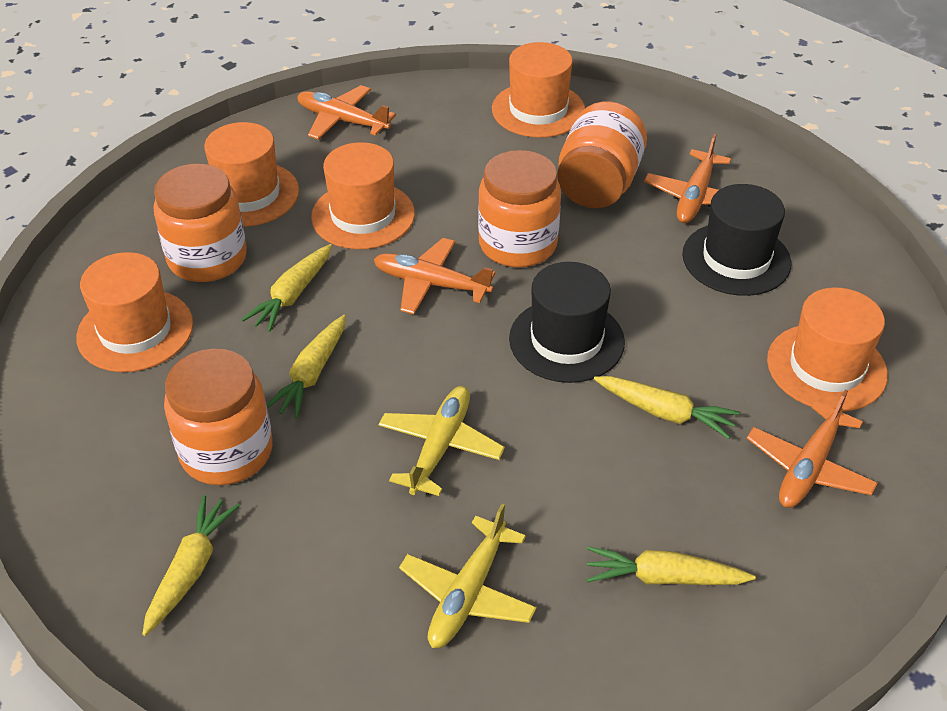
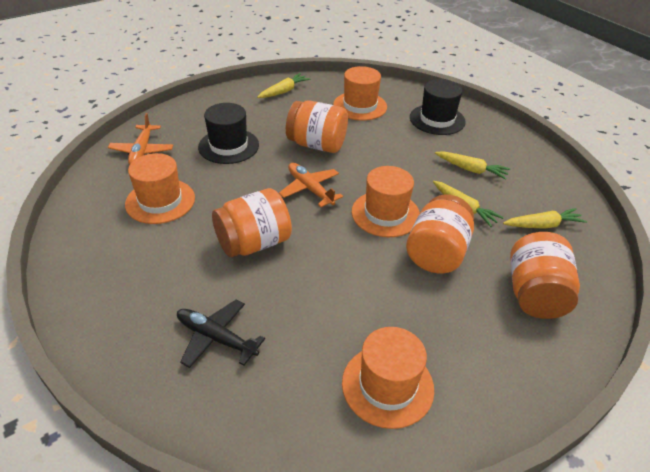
black plane: none = 0 -> [177,300,265,368] = 1
orange hat: [76,252,193,372] [204,122,299,227] [311,142,415,249] [492,42,585,138] [767,287,888,412] = 5 -> [125,153,195,224] [333,66,387,121] [342,327,434,429] [351,166,420,237] = 4
orange plane: [297,85,396,140] [374,238,496,314] [644,134,731,223] [747,390,878,508] = 4 -> [108,113,173,165] [279,163,343,207] = 2
yellow carrot: [142,495,240,636] [241,244,332,332] [267,315,346,419] [586,546,756,585] [594,376,740,439] = 5 -> [257,73,310,98] [433,181,504,227] [435,151,510,180] [503,208,587,229] = 4
yellow plane: [378,386,505,496] [399,504,537,648] = 2 -> none = 0

